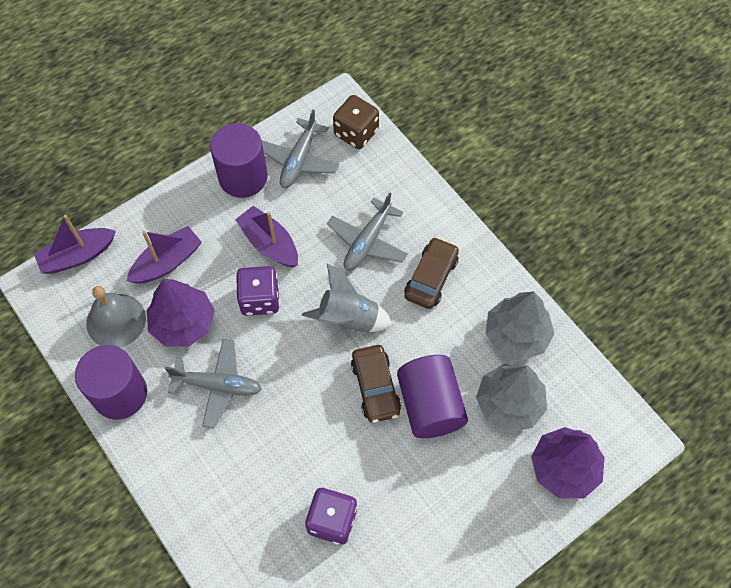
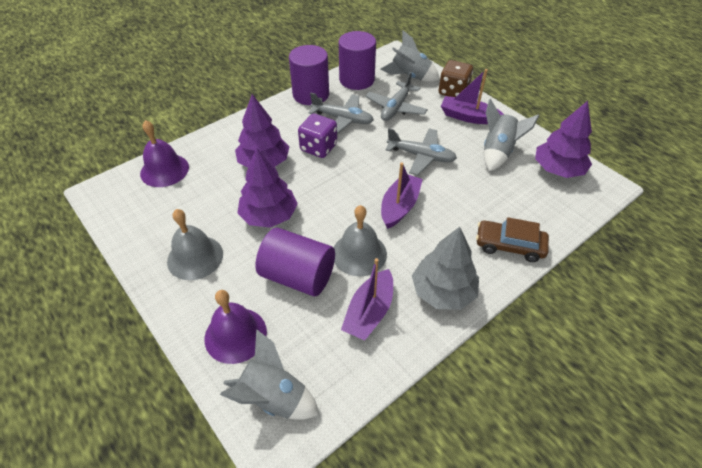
brown car: [351,345,401,423] [404,237,459,309] = 2 -> [476,217,549,262] = 1
grey bell: [86,286,146,348] = 1 -> [167,209,223,280] [334,205,387,276] = 2
grey rocket: [302,264,393,332] = 1 -> [220,329,319,420] [380,30,440,82] [484,99,539,171] = 3
grey tree: [476,363,547,432] [485,291,555,361] = 2 -> [412,227,479,310] = 1
purple bell: none = 0 -> [140,120,189,187] [205,290,267,364] = 2
purple dice: [236,266,280,316] [305,488,357,545] = 2 -> [298,114,337,158] = 1
purple tree: [147,279,215,347] [531,427,605,498] = 2 -> [235,94,289,168] [238,147,298,228] [535,101,592,178] = 3

